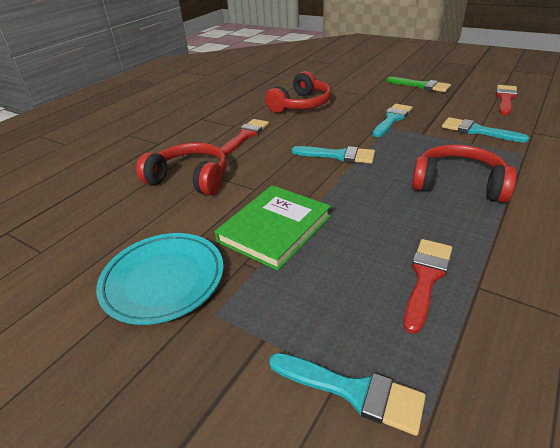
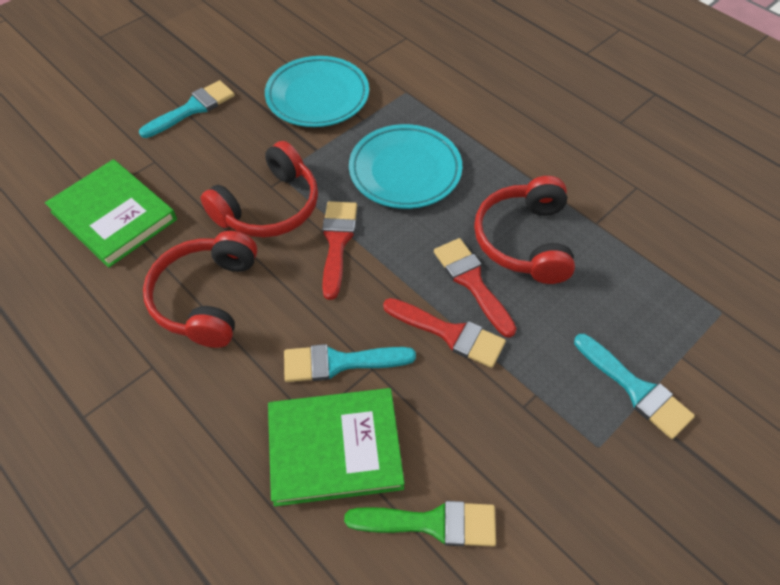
green book: [215,185,331,270] = 1 -> [45,159,177,268] [268,388,405,506] = 2
turquoise brush: [269,353,426,436] [292,146,375,164] [373,104,413,137] [442,117,529,142] = 4 -> [139,80,235,138] [284,344,416,382] [574,334,695,439] = 3
turquoise plate: [96,233,224,325] = 1 -> [265,56,369,127] [349,124,463,209] = 2

